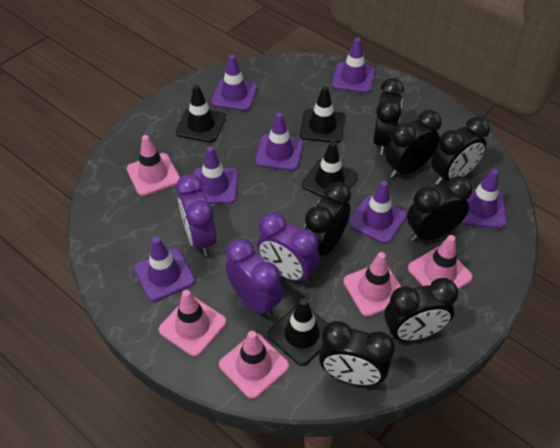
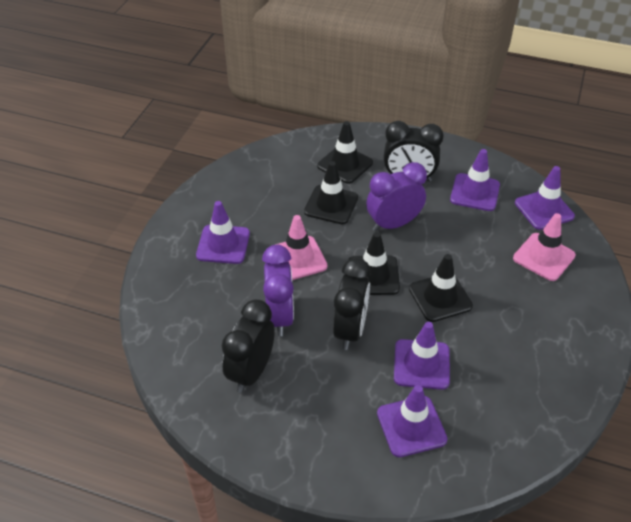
black clock: [304,182,351,256] [319,321,395,385] [373,78,404,155] [384,278,458,341] [385,110,442,178] [407,176,473,241] [431,117,490,185] = 7 -> [222,299,275,393] [333,258,371,350] [383,121,444,182] = 3
pink traffic cone: [126,135,180,196] [159,290,227,357] [219,331,289,399] [343,252,401,317] [408,235,473,290] = 5 -> [275,215,328,280] [513,213,576,281] = 2
purple clock: [176,174,217,256] [225,238,283,317] [257,212,319,284] = 3 -> [262,245,294,336] [366,162,427,232] = 2
purple traffic cone: [134,237,195,302] [193,147,238,204] [211,55,257,111] [255,113,303,171] [332,38,375,93] [348,181,407,244] [461,169,506,229] = 7 -> [196,201,250,264] [377,385,447,457] [394,322,450,390] [450,149,500,211] [515,166,575,230] = 5

